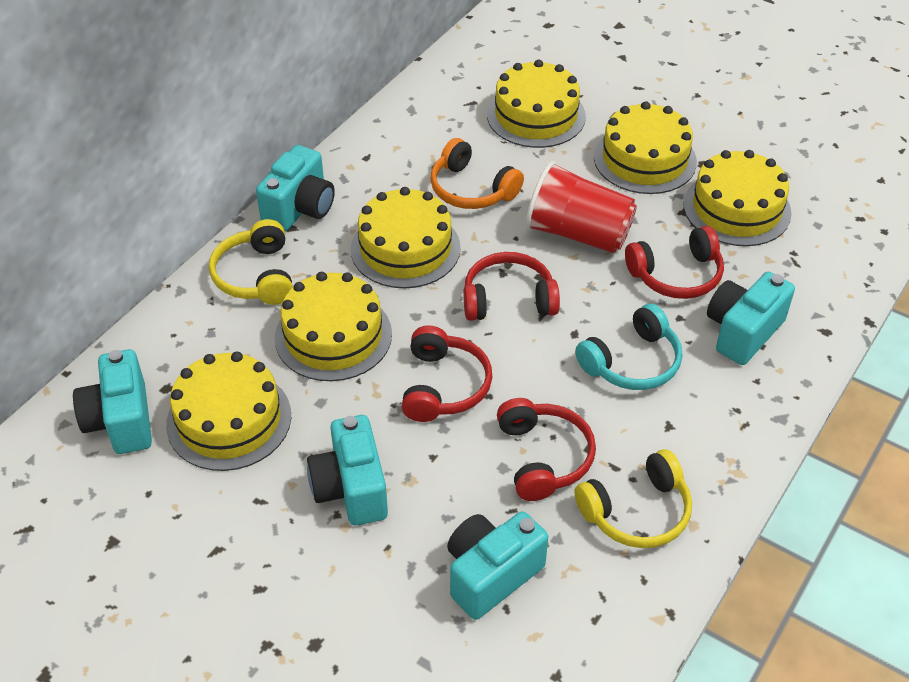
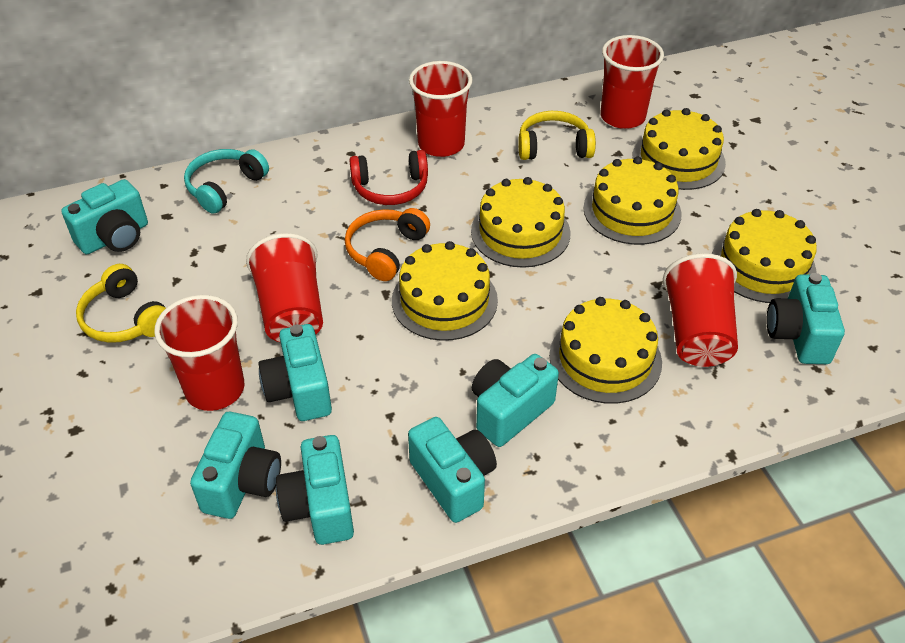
red cup: [526,161,637,253] = 1 -> [154,295,244,411] [246,233,323,343] [409,61,473,157] [600,35,664,129] [663,253,738,367] = 5
red headphones: [402,326,493,422] [463,252,560,321] [497,398,596,501] [625,226,724,299] = 4 -> [349,150,428,205] = 1
turquoise camera: [73,349,152,454] [256,145,335,231] [307,415,388,525] [447,511,548,620] [707,272,795,365] = 5 -> [61,179,148,254] [190,412,281,519] [258,324,332,421] [276,435,354,545] [408,417,497,523] [472,354,559,447] [766,273,845,364] = 7

